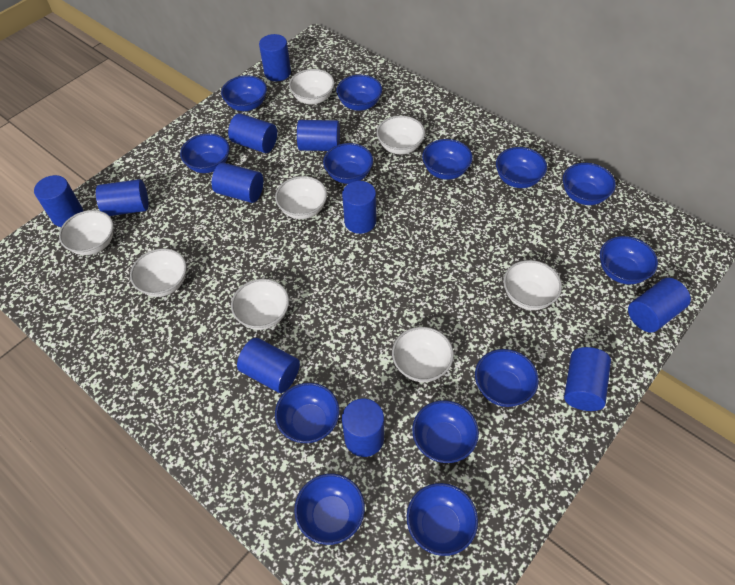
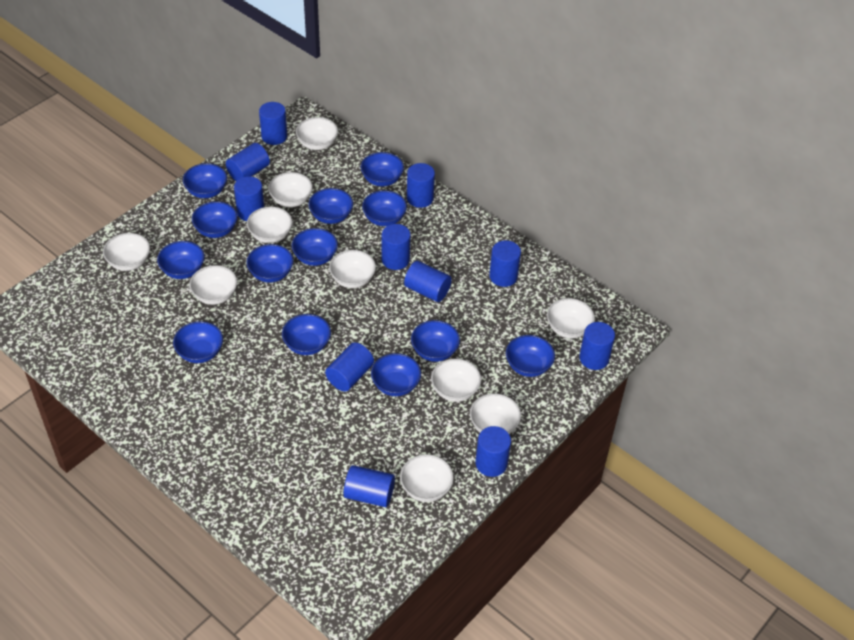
white bowl: [59,210,114,255] [130,248,187,297] [231,279,289,330] [275,176,327,219] [289,69,334,104] [376,116,425,154] [392,327,454,382] [503,260,562,310] = 8 -> [103,233,150,271] [189,265,237,305] [247,207,292,243] [268,172,313,207] [296,117,338,150] [329,250,376,288] [400,454,454,502] [431,359,481,402] [470,393,521,434] [547,298,595,338] = 10

